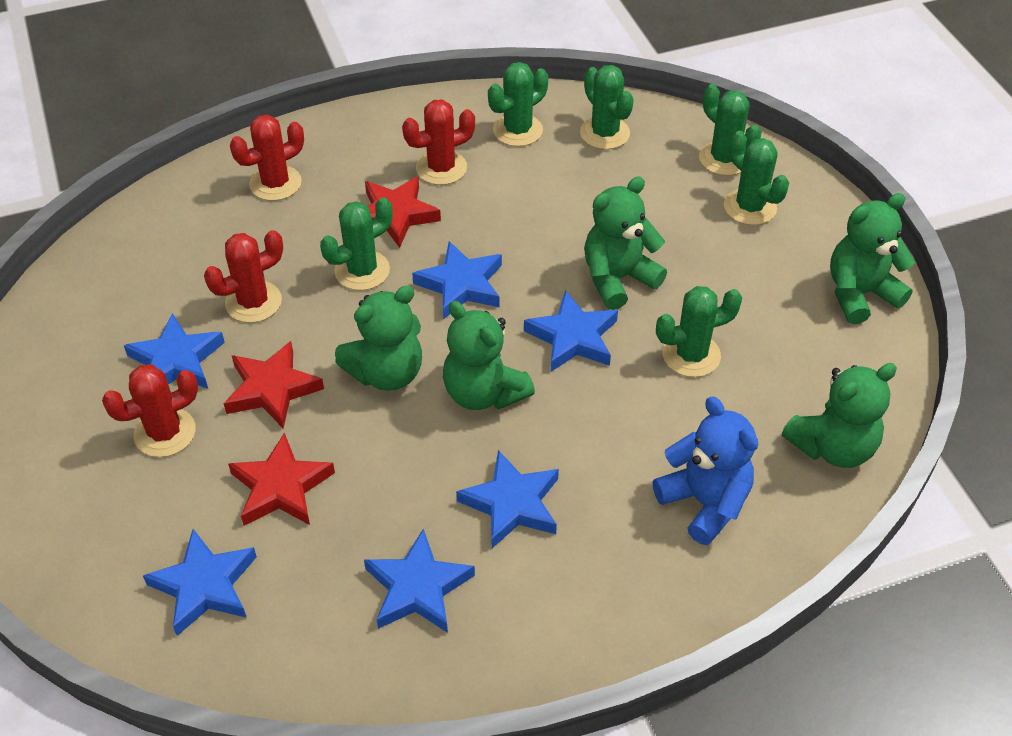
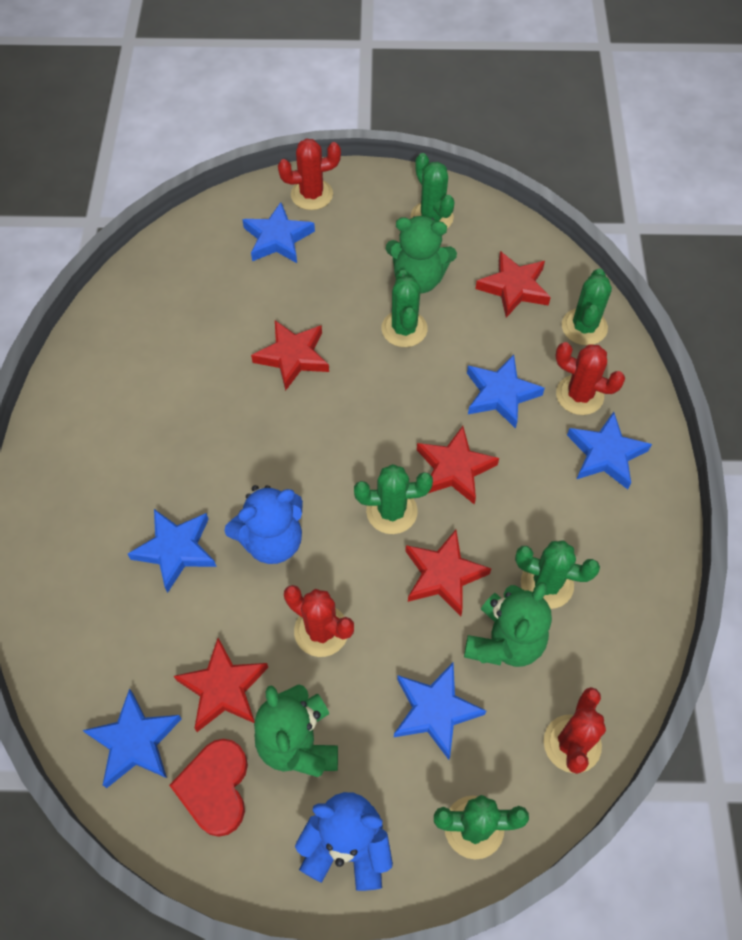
blue teddy bear: [652,396,758,545] = 1 -> [224,485,303,564] [295,792,393,891] = 2
green teddy bear: [335,286,422,391] [443,301,535,410] [584,177,667,310] [782,363,897,468] [830,193,915,324] = 5 -> [254,684,338,777] [386,216,457,294] [464,582,552,667] = 3
red heart: none = 0 -> [169,739,248,837] = 1
red star: [224,341,324,429] [228,433,335,526] [365,177,441,248] = 3 -> [174,638,268,732] [251,320,329,391] [405,530,491,616] [417,426,499,505] [475,251,551,318] = 5

